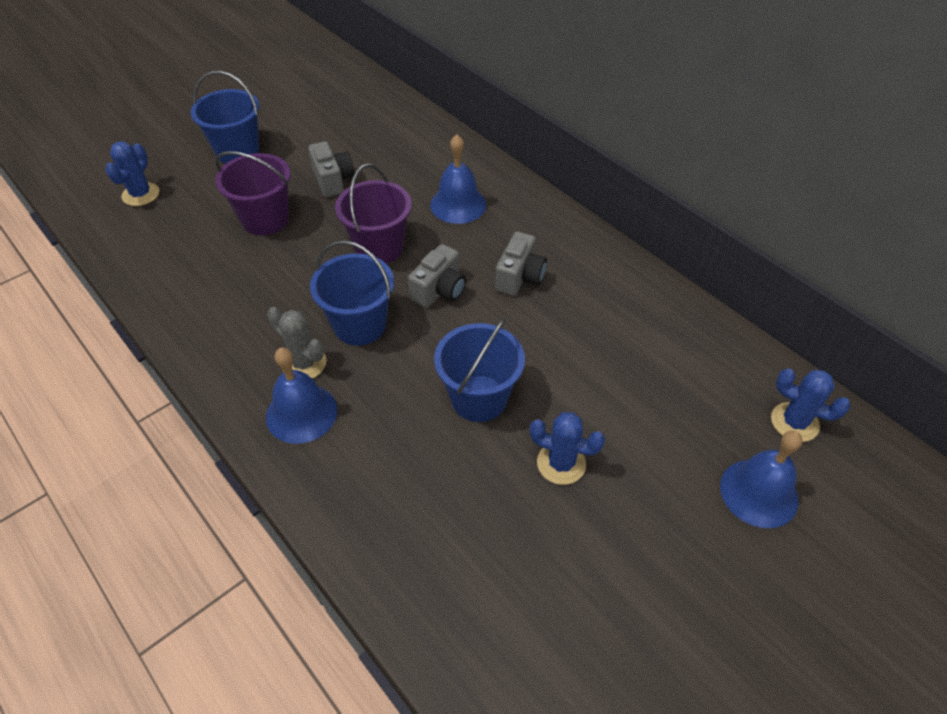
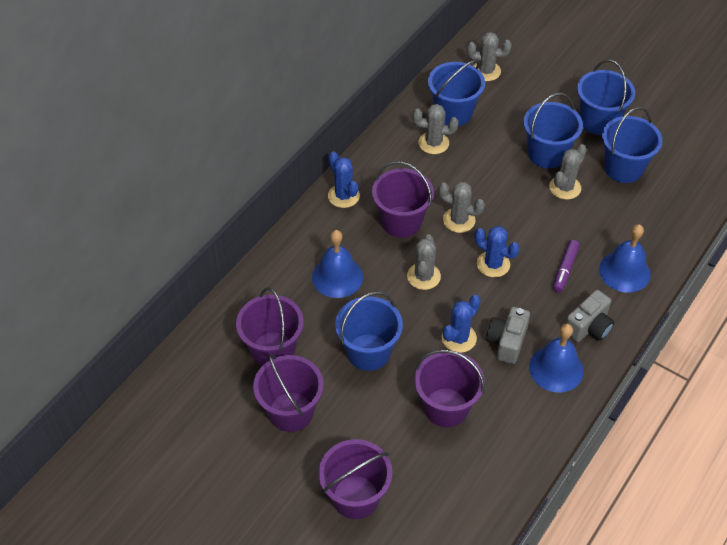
blue bucket: [191,71,259,164] [310,240,394,346] [434,318,525,422] = 3 -> [335,291,403,371] [428,60,485,126] [523,93,583,168] [577,60,635,135] [602,107,662,183] = 5
grey cactus: [267,307,327,378] = 1 -> [407,234,441,290] [413,104,458,154] [439,182,485,233] [467,32,512,81] [549,144,587,200] = 5
grey camera: [308,141,354,197] [408,244,466,308] [495,232,547,296] = 3 -> [486,307,530,364] [565,290,614,342] = 2
purple bucket: [215,151,291,236] [335,164,412,264] = 2 -> [236,287,304,366] [253,353,324,432] [319,439,392,519] [372,161,434,238] [414,350,485,427] = 5
purple marker: none = 0 -> [553,240,580,292] = 1

